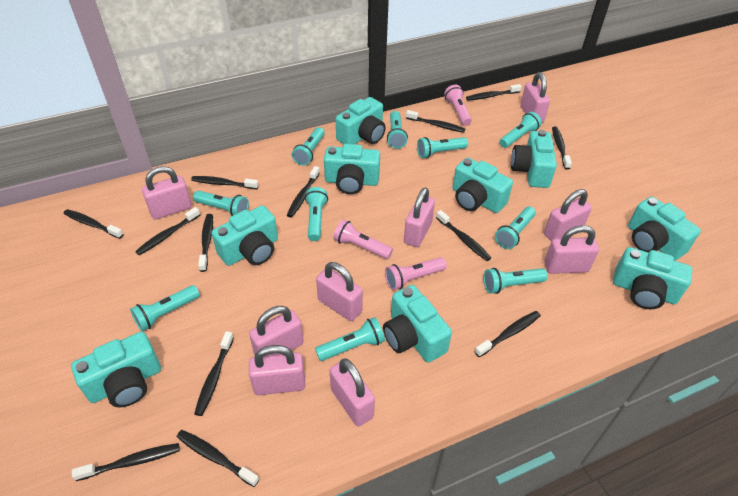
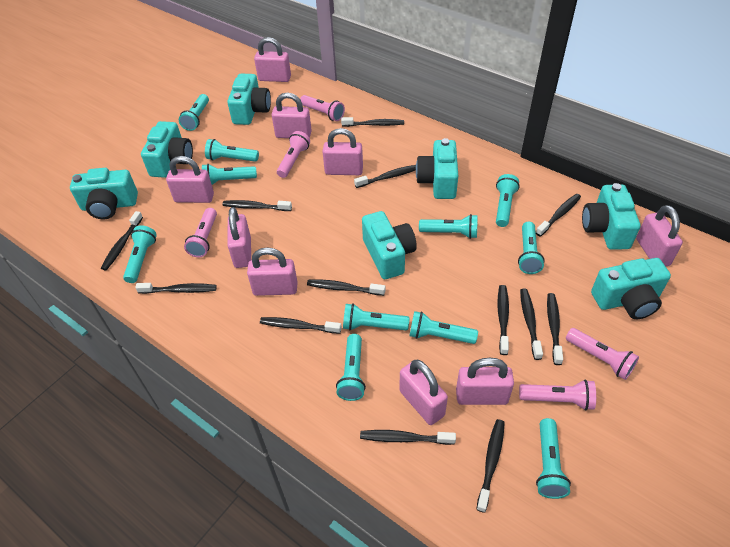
pink flashlight: [333,219,393,259] [385,257,447,290] [444,85,472,126] = 3 -> [184,208,217,257] [277,131,310,178] [300,95,345,121] [519,380,596,410] [566,328,639,380] = 5
turquoise camera: [71,332,161,407] [211,205,278,266] [324,144,380,194] [335,97,386,144] [383,285,452,362] [452,157,513,213] [511,130,557,188] [613,247,693,310] [628,196,701,260] = 9 -> [70,168,138,219] [141,121,193,178] [227,74,271,125] [362,211,417,279] [416,138,458,199] [582,183,640,250] [591,258,671,319] = 7
turquoise flashlight: [130,285,200,332] [193,190,249,216] [292,127,325,166] [305,187,328,241] [315,317,385,361] [387,111,408,149] [417,137,468,158] [483,268,548,294] [495,207,536,249] [499,112,542,148] = 10 -> [123,225,157,283] [179,94,209,131] [202,164,257,185] [205,139,259,162] [336,334,366,401] [343,303,409,331] [409,311,478,344] [419,214,478,239] [496,174,520,227] [518,222,545,274] [536,418,571,499] = 11

